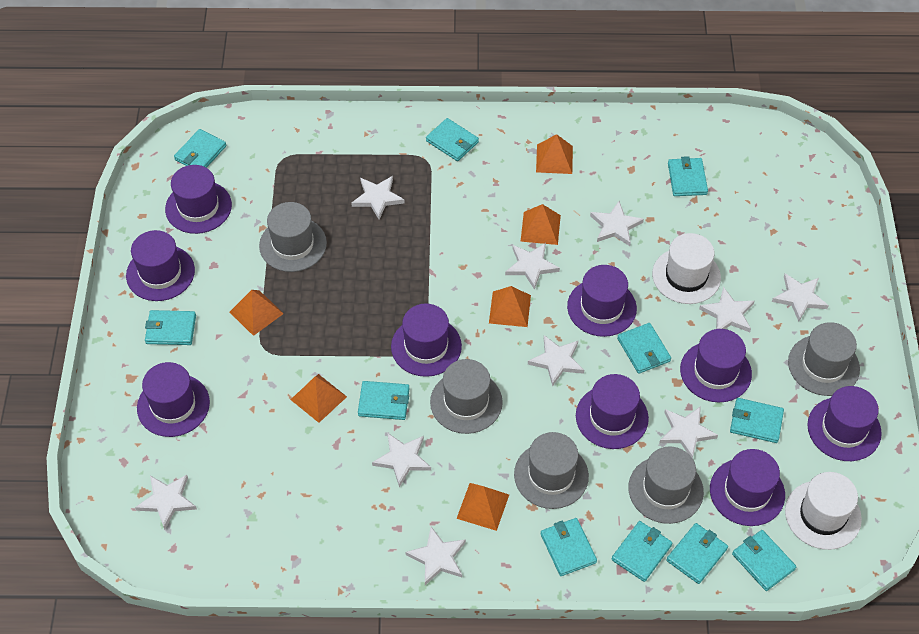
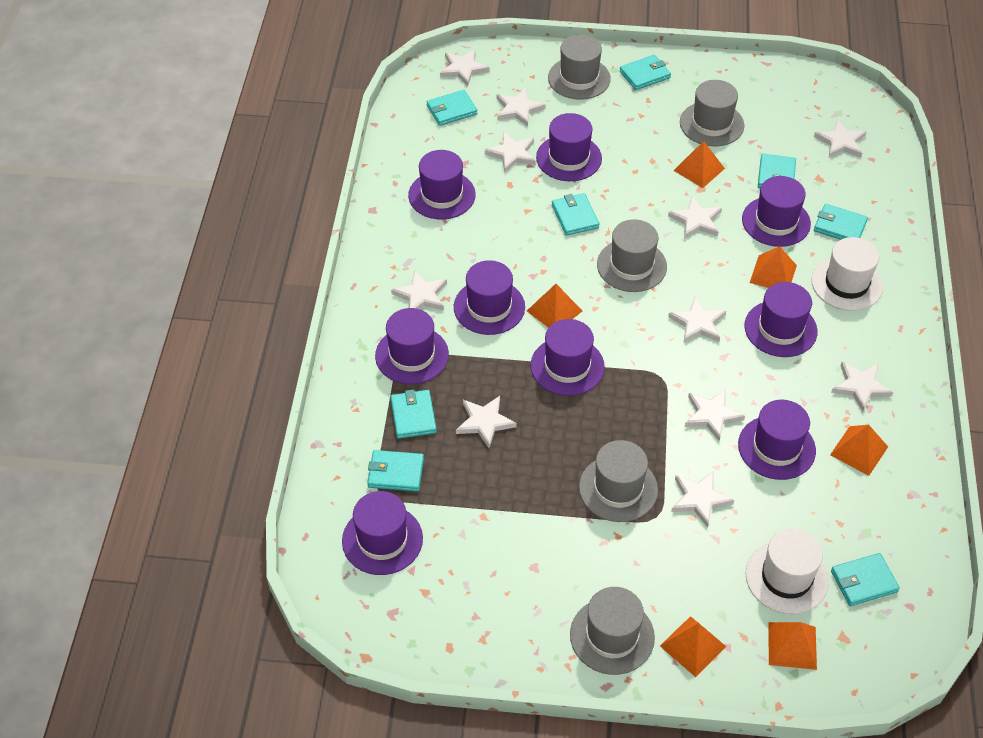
turquoise wallet: [145,310,196,345] [174,129,226,168] [358,381,410,420] [426,118,479,161] [540,518,597,576] [612,521,672,582] [617,323,671,374] [666,523,728,584] [668,156,708,196] [730,398,784,443] [732,530,796,591] = 11 -> [367,450,424,491] [390,389,437,439] [427,90,478,126] [552,193,599,236] [619,55,671,90] [758,154,796,188] [814,204,868,240] [831,553,900,606] = 8
white star: [135,475,197,529] [351,176,405,220] [372,433,431,487] [405,527,466,585] [505,243,560,290] [528,335,584,387] [590,201,644,246] [659,406,718,458] [699,287,755,332] [772,273,829,322] = 10 -> [391,270,447,311] [440,49,489,86] [456,396,517,448] [485,132,536,172] [497,88,546,127] [668,196,722,239] [668,297,726,343] [671,471,734,528] [685,389,745,441] [814,119,866,158] [831,362,893,412] = 11

